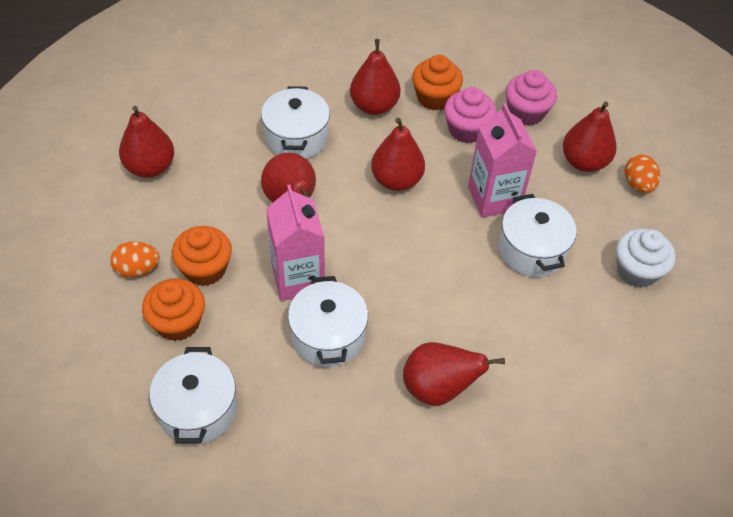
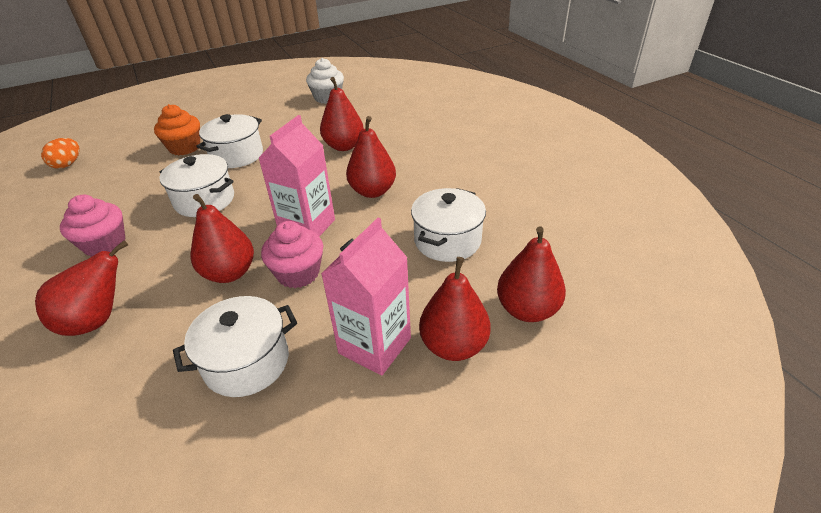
orange cupcake: [142,278,205,341] [172,226,232,286] [412,55,463,111] = 3 -> [154,104,200,155] = 1
orange egg: [110,241,160,278] [625,154,660,193] = 2 -> [41,138,79,169] = 1

